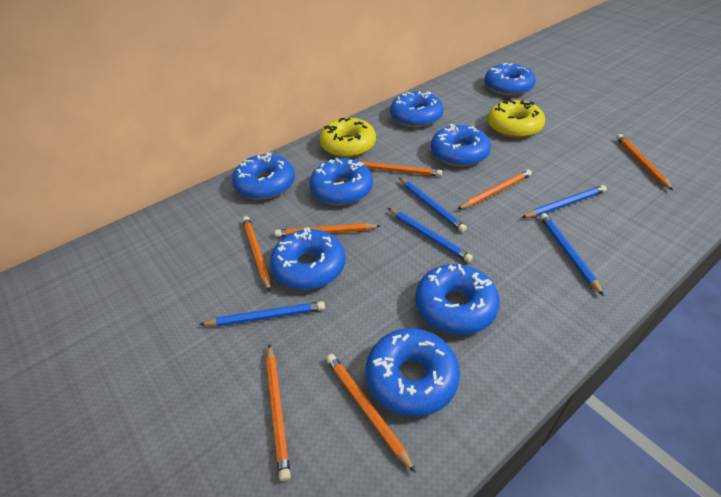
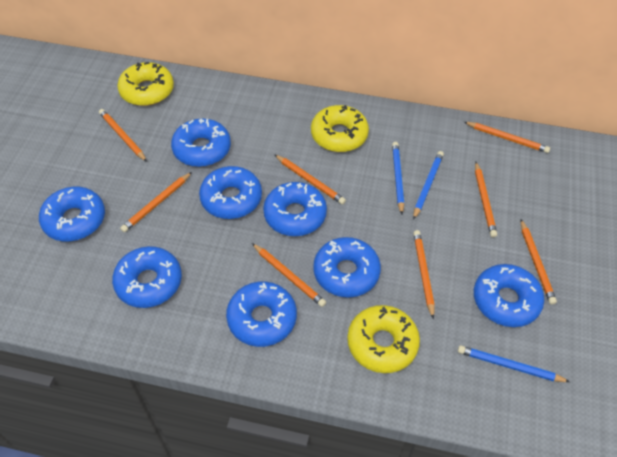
blue pencil: [199,301,325,327] [388,208,473,262] [399,177,467,232] [522,185,607,218] [540,213,604,296] = 5 -> [392,142,404,214] [413,151,444,220] [458,345,570,382] = 3
orange pencil: [242,216,271,291] [266,344,291,481] [275,223,380,237] [326,354,416,473] [361,162,442,176] [458,170,532,209] [616,134,673,190] = 7 -> [99,109,147,162] [120,172,192,232] [252,243,326,307] [274,154,346,205] [413,230,435,319] [464,122,550,153] [475,162,497,237] [521,220,557,305] = 8
yellow donut: [319,118,376,158] [488,99,545,138] = 2 -> [117,62,174,106] [311,105,369,152] [347,305,420,373] = 3

